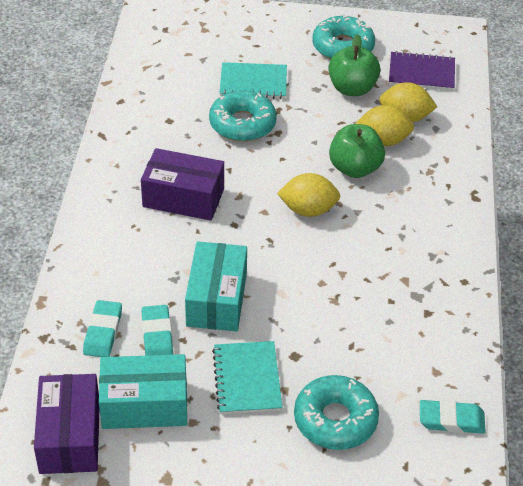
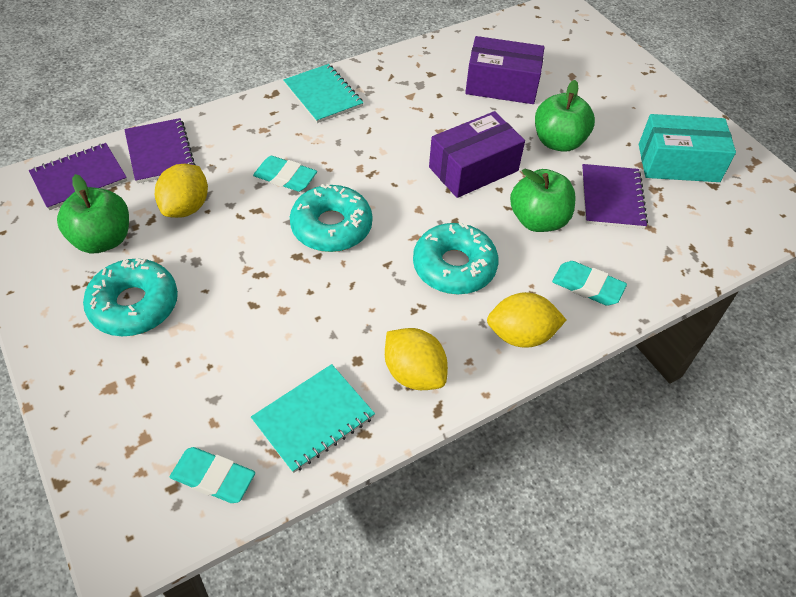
green apple: [328,34,380,96] [329,124,385,178] = 2 -> [57,174,129,253] [510,169,576,232] [535,80,595,152] = 3
purple notebook: [389,51,455,91] = 1 -> [29,143,127,210] [124,118,196,183] [582,164,648,229] = 3
turquoise box: [99,354,187,429] [185,241,247,331] = 2 -> [639,114,736,182] = 1

